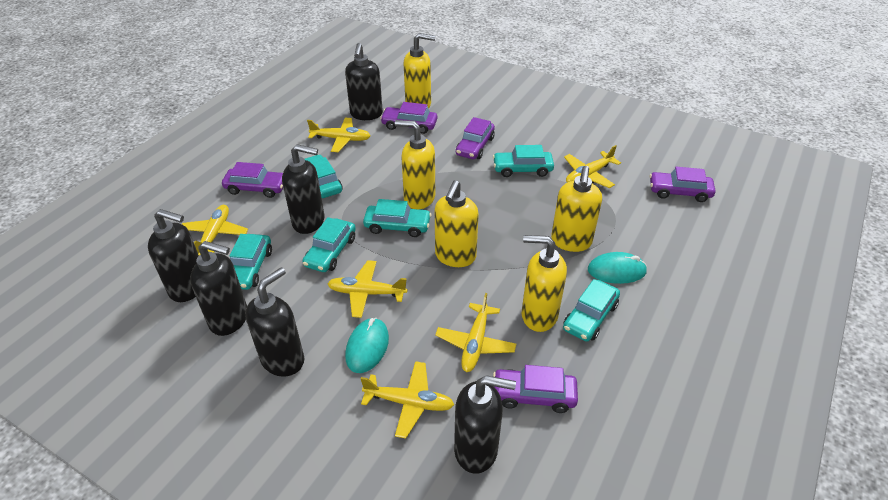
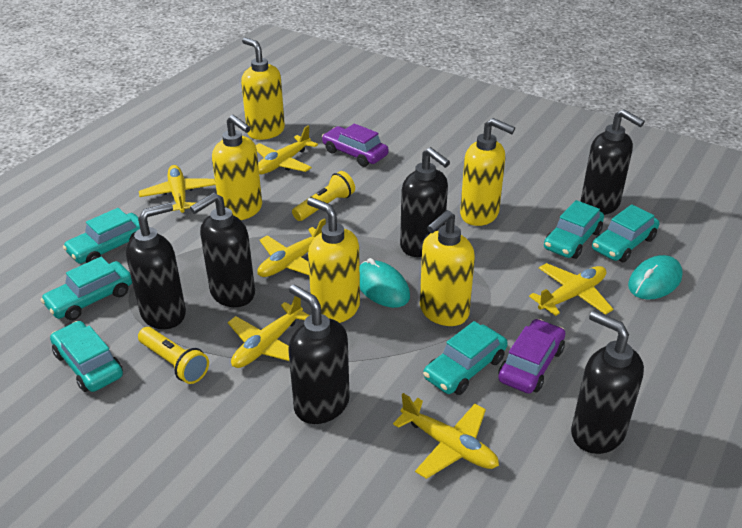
purple car: [222,162,283,198] [380,102,437,134] [456,117,495,159] [493,365,578,413] [650,166,716,202] = 5 -> [322,123,388,167] [498,319,565,394] = 2
yellow flashlight: none = 0 -> [138,327,209,384] [292,171,355,221] = 2

